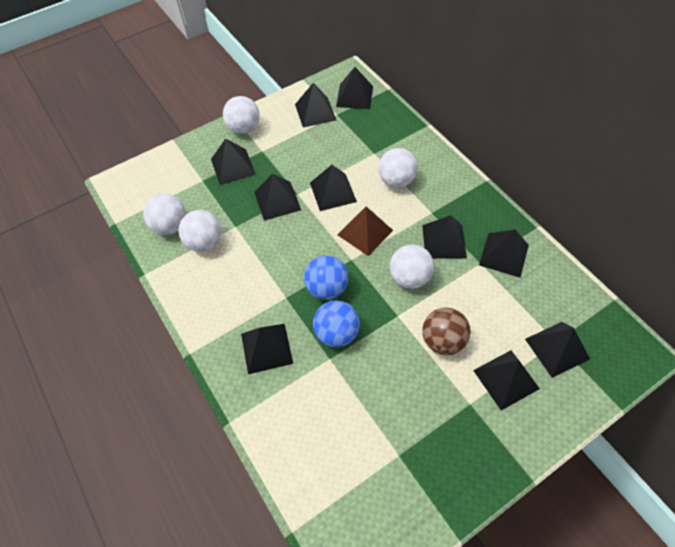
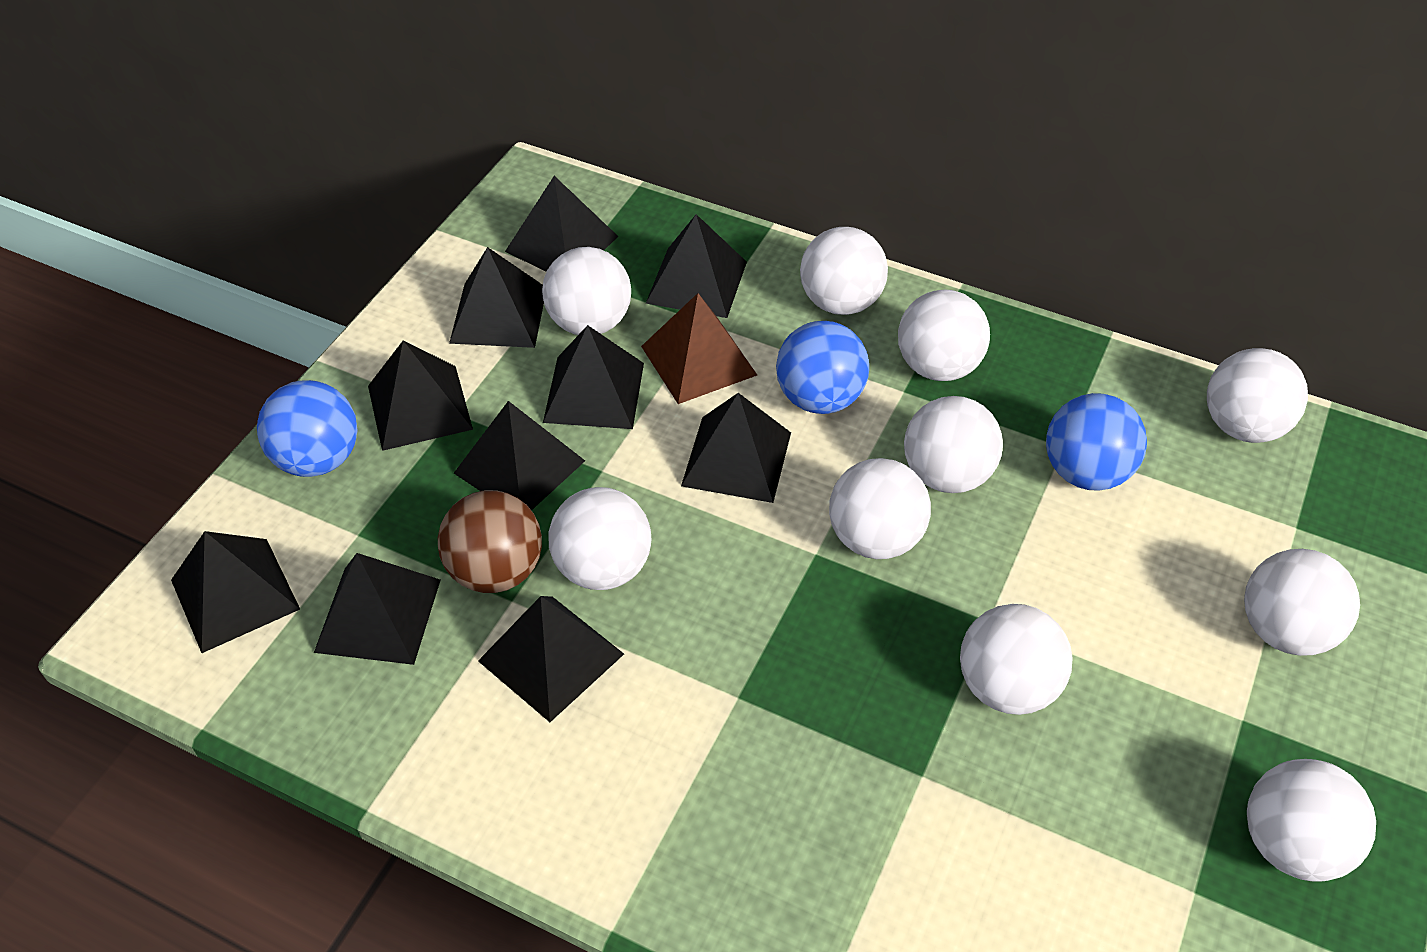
blue ball: [304,255,348,300] [313,300,360,347] = 2 -> [257,380,358,477] [776,321,869,414] [1046,393,1147,491] = 3
white ball: [143,194,186,235] [178,210,222,252] [223,96,260,134] [378,148,418,188] [390,244,434,289] = 5 -> [542,247,631,335] [549,487,651,590] [800,227,888,315] [829,458,931,559] [898,290,990,381] [904,396,1003,493] [960,604,1073,715] [1207,348,1308,443] [1244,549,1360,656] [1247,759,1376,882] = 10

